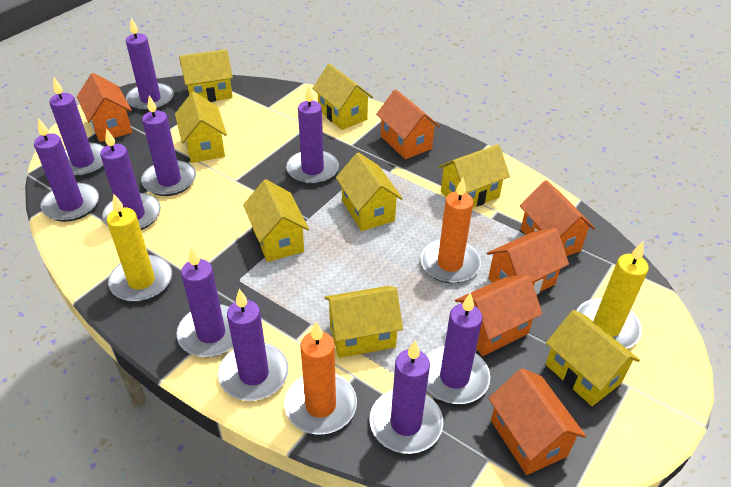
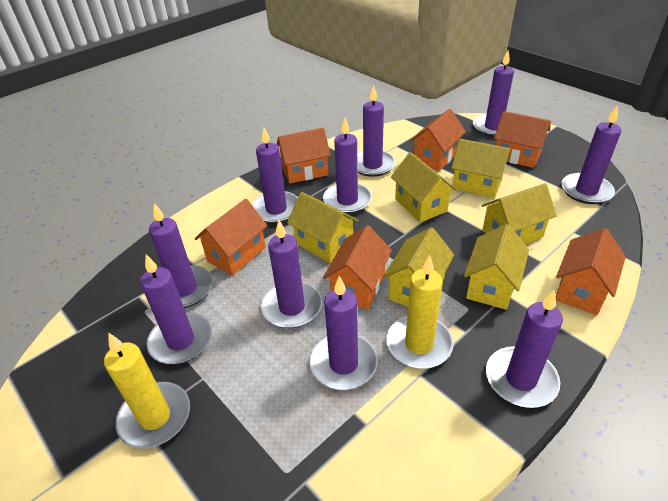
orange candle: [284,322,357,435] [421,178,481,284] = 2 -> none = 0
yellow house: [175,92,227,163] [179,49,233,102] [243,179,309,262] [312,64,373,130] [324,286,403,358] [336,152,403,231] [438,144,510,207] [546,310,640,406] = 8 -> [287,192,359,264] [383,227,454,306] [391,152,456,222] [451,139,510,198] [464,224,529,310] [481,183,557,244] = 6

